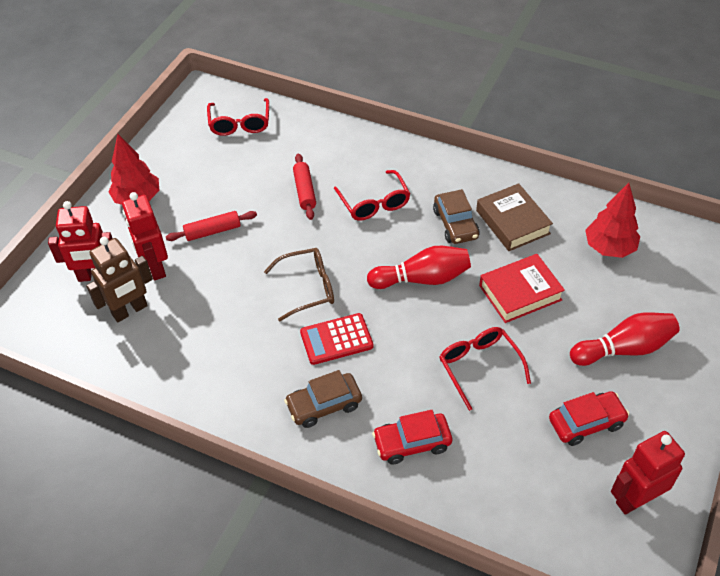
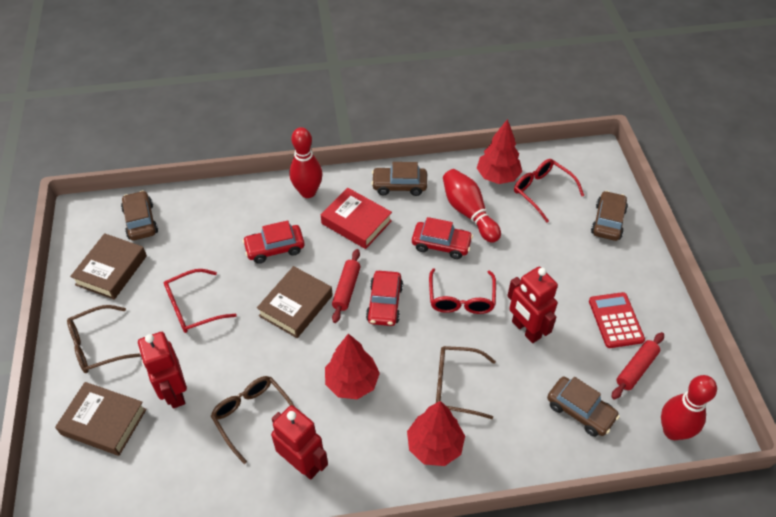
brown book: [476,183,553,251] = 1 -> [55,382,147,456] [70,233,147,300] [257,266,333,338] = 3
brown car: [284,370,362,428] [433,189,480,244] = 2 -> [121,191,158,241] [371,162,427,196] [547,377,620,437] [591,191,628,241] = 4
brown glasses: [264,248,334,322] = 1 -> [67,305,141,373] [211,376,295,464] [436,346,496,419] = 3
brown robot: [86,237,153,322] = 1 -> none = 0
red bowling pin: [367,246,471,289] [570,312,680,366] = 2 -> [289,127,323,198] [443,169,501,243] [661,375,717,440] = 3
red car: [372,410,452,464] [549,391,629,446] = 2 -> [242,220,305,264] [366,271,403,326] [412,217,473,259] = 3
red tree: [108,134,159,205] [585,183,640,258] = 2 -> [325,333,380,399] [407,401,465,466] [477,119,522,184] = 3

